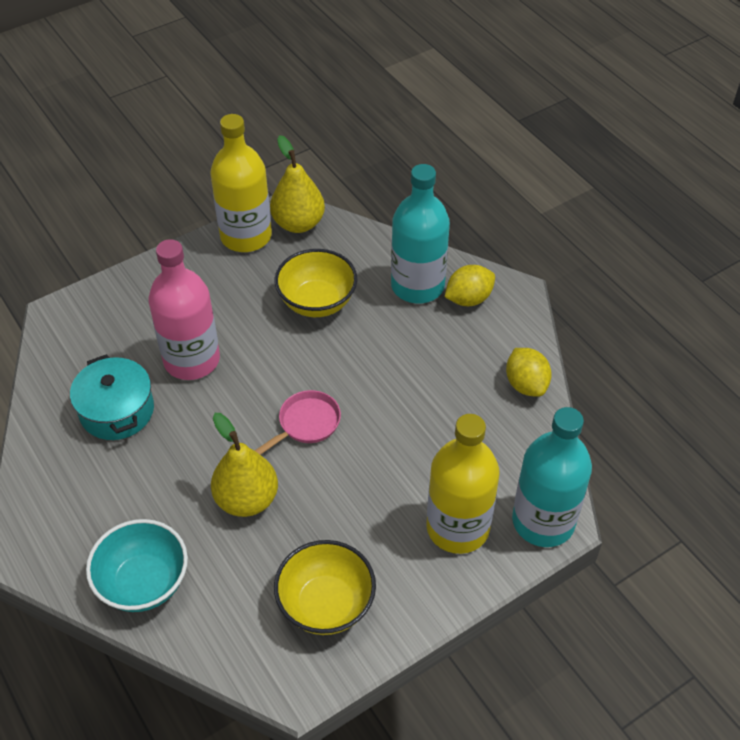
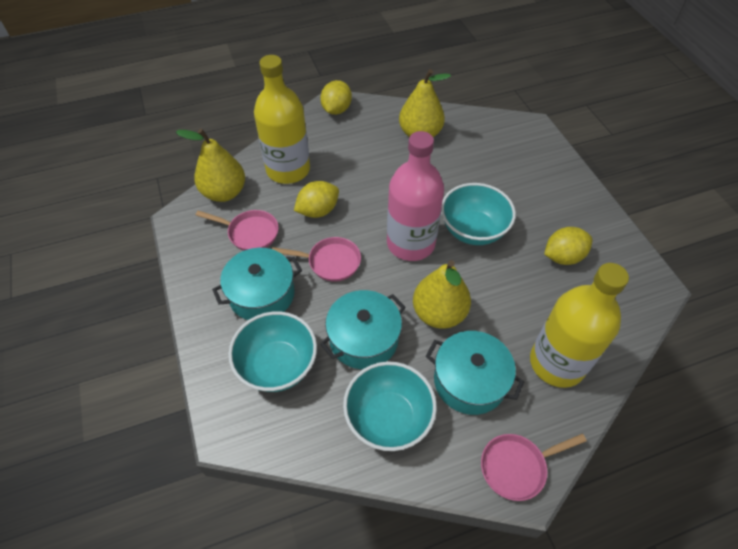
pink pan: [255,390,341,455] = 1 -> [195,210,278,251] [272,237,361,282] [481,434,587,501] = 3
turquoise bottle: [391,164,450,303] [512,407,592,547] = 2 -> none = 0
turquoise bowl: [86,519,188,612] = 1 -> [228,311,317,392] [343,361,437,451] [441,183,516,245] = 3
turquoise pot: [70,354,154,440] = 1 -> [212,248,302,320] [320,290,406,369] [426,331,524,415] = 3
yellow bowl: [274,540,376,635] [275,249,357,317] = 2 -> none = 0
yellow lemon: [445,265,495,306] [506,348,552,397] = 2 -> [294,181,339,218] [320,80,352,115] [544,227,592,265] = 3
yellow pear: [211,413,278,517] [270,135,325,233] = 2 -> [176,129,245,202] [399,69,451,137] [413,260,471,329] = 3

